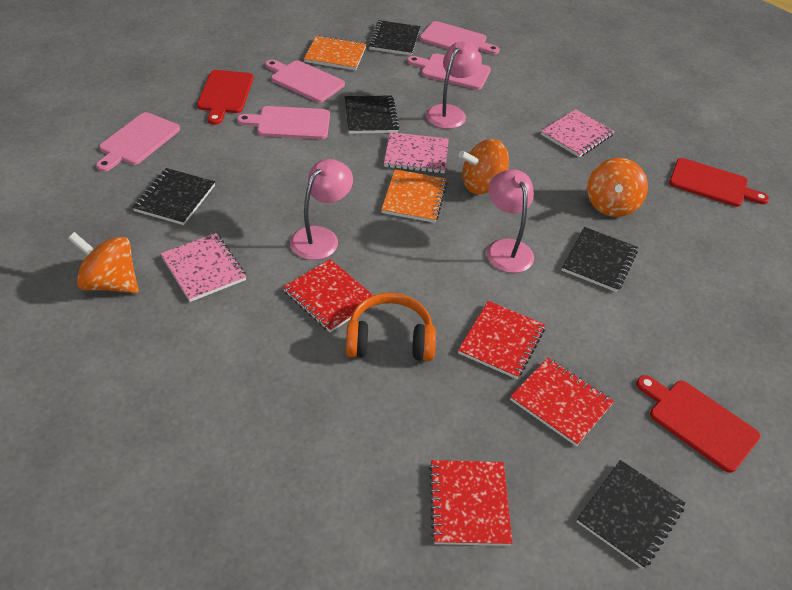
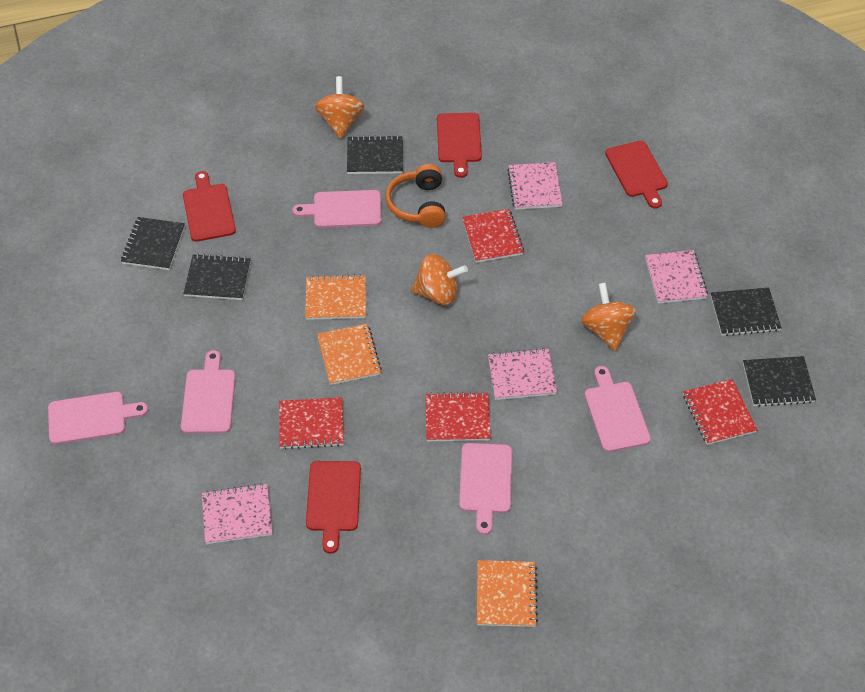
orange notebook: [304,35,366,70] [381,169,447,223] = 2 -> [305,274,366,320] [317,324,382,385] [477,560,538,627] = 3
pink lamp: [290,159,353,260] [426,41,482,129] [487,169,534,273] = 3 -> none = 0
pink notebook: [160,233,246,302] [384,132,449,173] [541,109,615,157] = 3 -> [202,483,272,544] [488,348,557,400] [507,162,563,210] [645,250,708,304] = 4
red cutting board: [197,70,254,125] [636,375,761,473] [669,158,769,207] = 3 -> [183,171,236,242] [306,461,361,554] [437,113,482,178] [605,141,668,209] = 4

